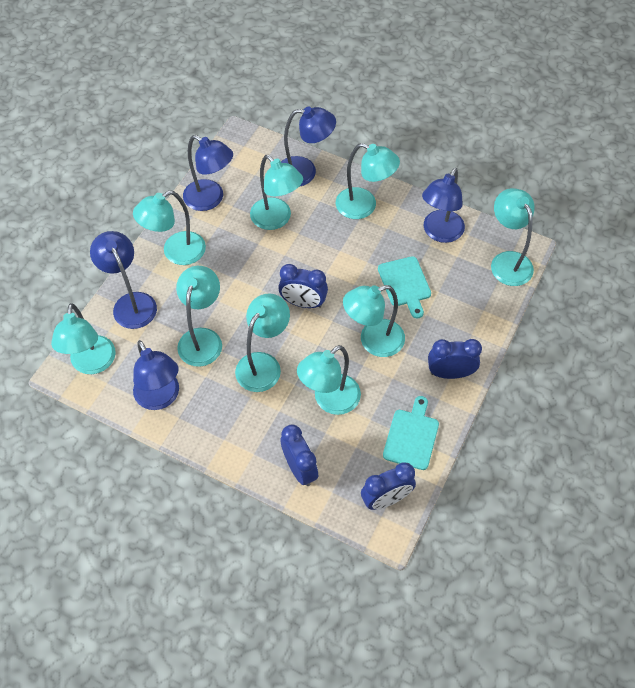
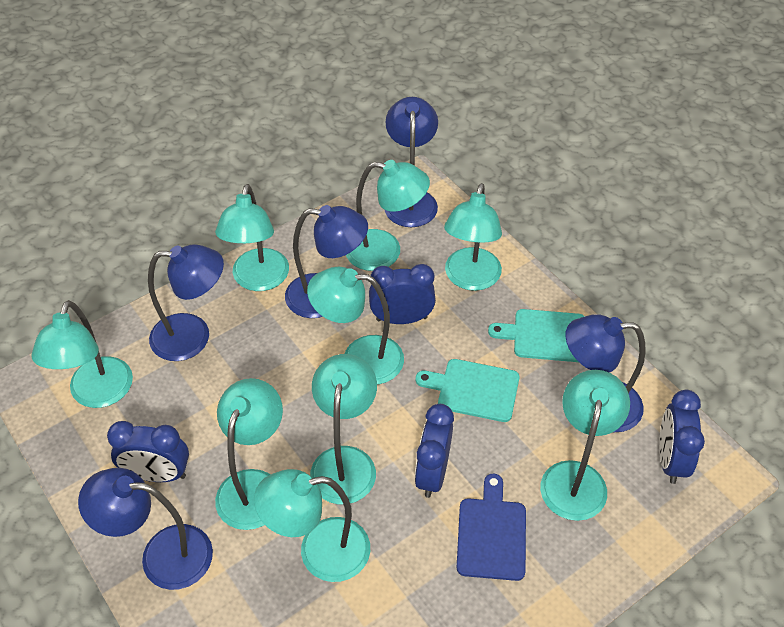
blue cutting board: none = 0 -> [456,474,526,581] = 1

